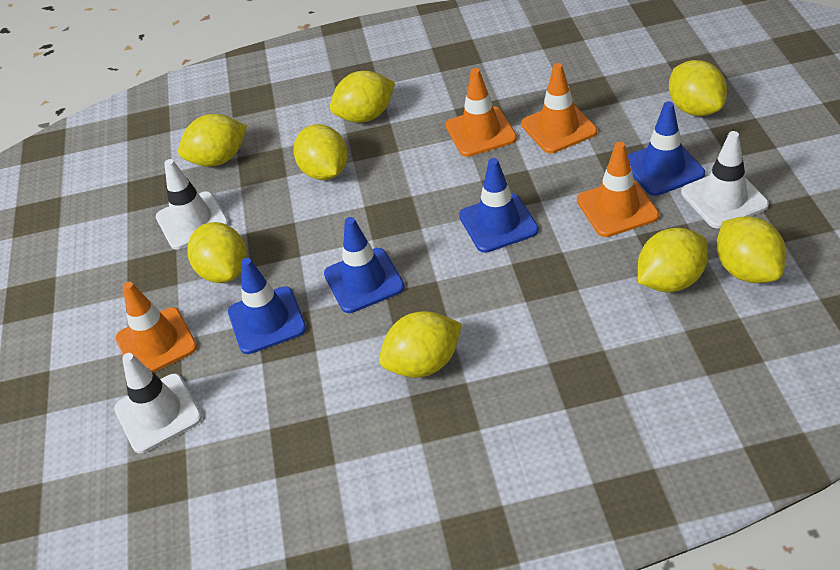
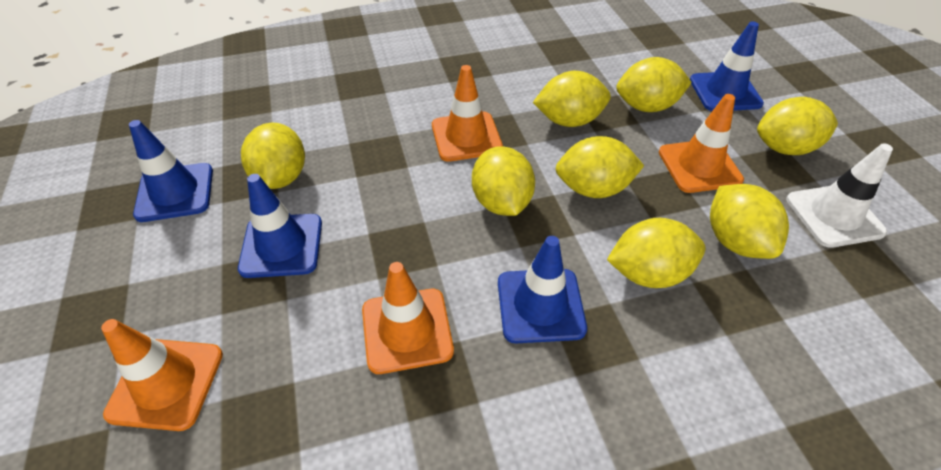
white traffic cone: [114,353,202,453] [156,159,229,249] [681,131,769,228] = 3 -> [786,143,893,248] = 1

